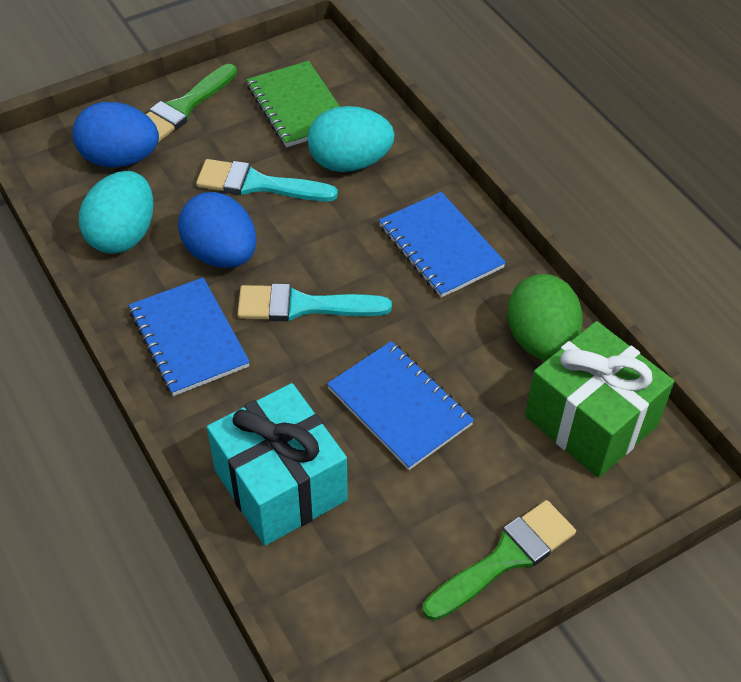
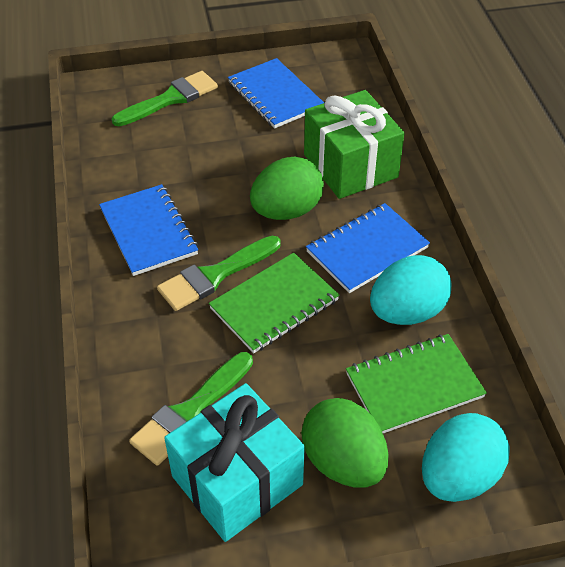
blue egg: [73,102,159,167] [178,192,257,268] = 2 -> none = 0
green brush: [146,64,237,142] [423,500,576,621] = 2 -> [112,71,218,126] [129,352,253,466] [157,236,281,311] = 3
green egg: [507,274,583,360] = 1 -> [250,156,324,220] [301,398,389,488] = 2
green notebook: [246,61,340,147] = 1 -> [209,253,340,353] [346,334,487,433] = 2
turquoise brush: [196,159,338,201] [237,284,392,321] = 2 -> none = 0

